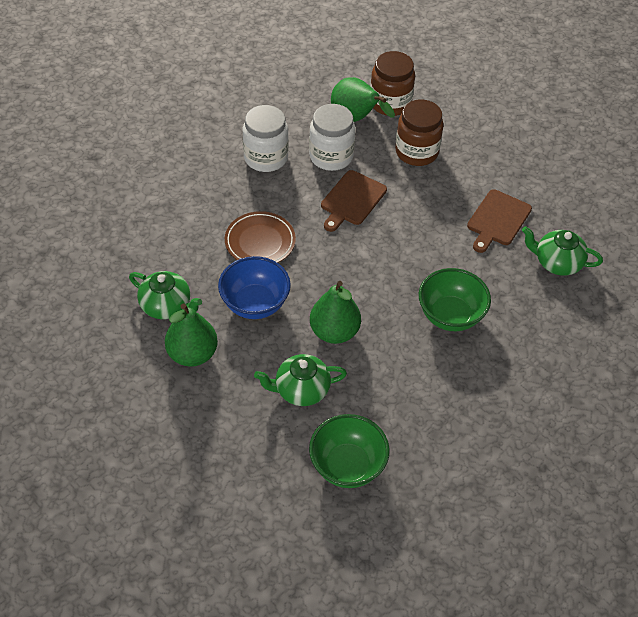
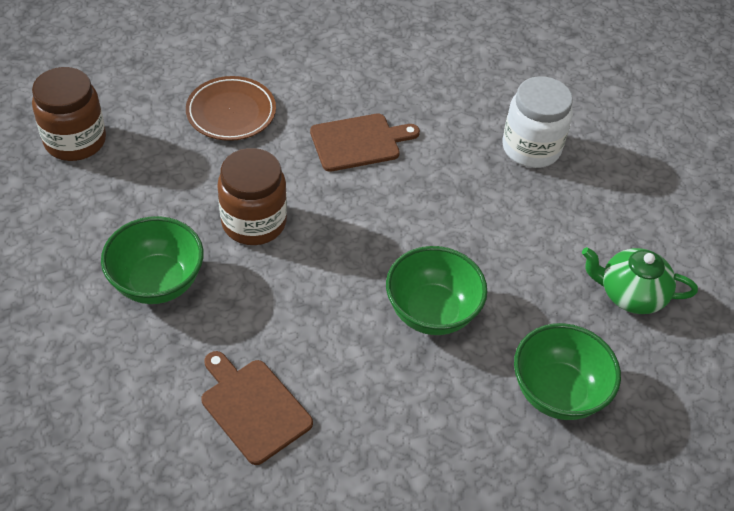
blue bowl: [218,256,291,319] = 1 -> none = 0
green bowl: [309,414,390,488] [419,268,491,331] = 2 -> [101,216,204,304] [386,246,487,335] [514,323,621,420] = 3
green pear: [165,303,218,367] [310,281,361,344] [331,77,395,122] = 3 -> none = 0
green teapot: [129,271,202,319] [254,354,347,406] [522,226,603,276] = 3 -> [582,247,698,314] = 1
white jar: [243,105,289,172] [309,104,355,171] = 2 -> [502,76,573,168] = 1

